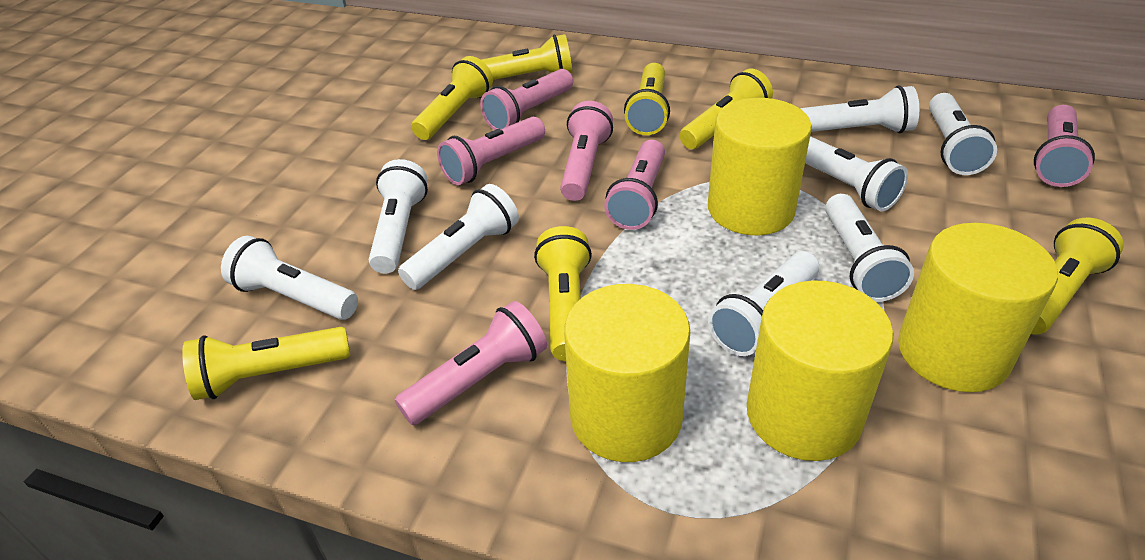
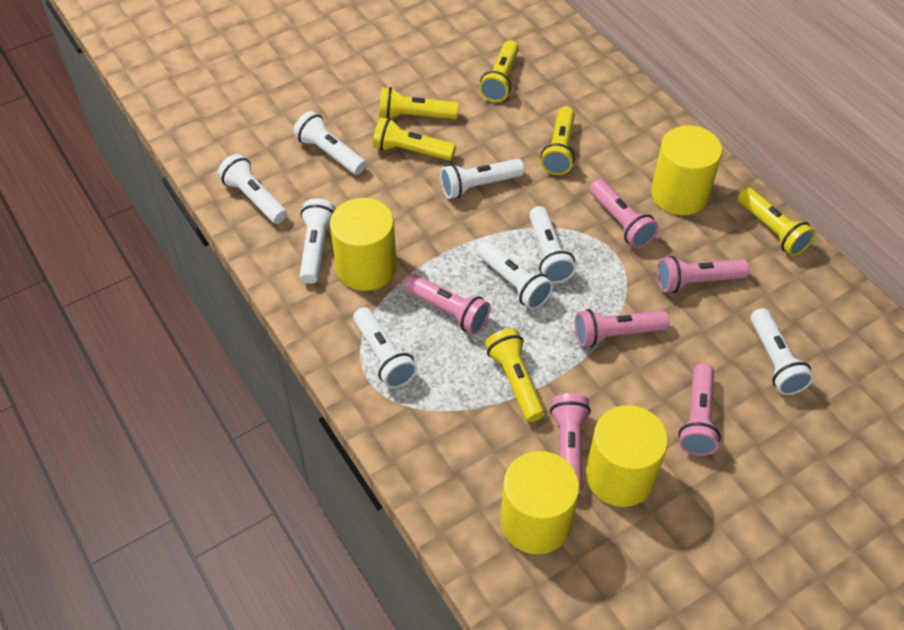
yellow flashlight: [182,327,350,400] [411,56,493,140] [481,34,572,80] [534,226,592,361] [624,63,670,135] [680,69,773,149] [1031,218,1124,335] = 7 -> [373,117,456,161] [379,87,458,119] [479,40,519,102] [485,328,545,422] [541,107,575,175] [738,187,815,256] = 6

